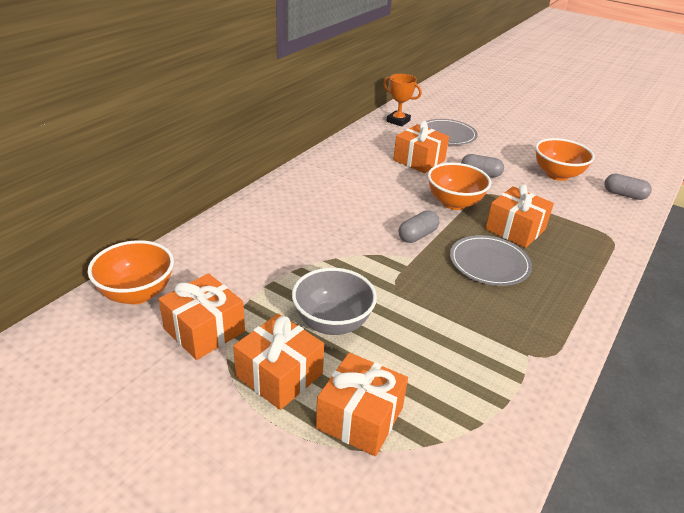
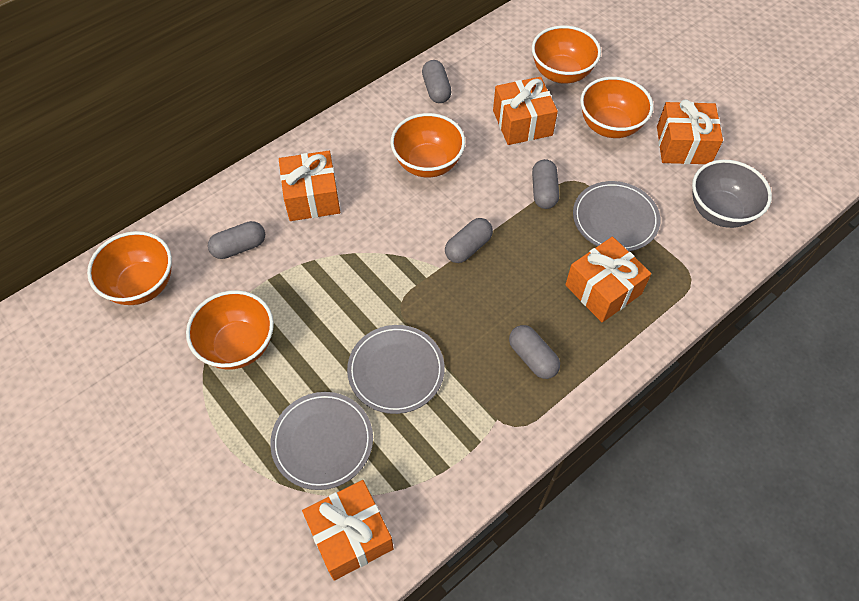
grey capsule: [399,210,439,243] [461,154,504,177] [604,174,652,200] = 3 -> [208,221,265,259] [422,60,452,103] [445,218,493,263] [509,325,560,379] [532,159,559,209] = 5
grey plate: [426,119,478,145] [450,235,532,286] = 2 -> [270,392,373,490] [347,325,445,414] [573,181,661,251] = 3
orange bowl: [88,240,174,304] [428,163,491,210] [535,138,595,181] = 3 -> [87,231,172,305] [186,290,274,370] [391,113,465,177] [532,25,601,83] [580,77,653,138] = 5
orange trophy: [383,74,422,127] = 1 -> none = 0

